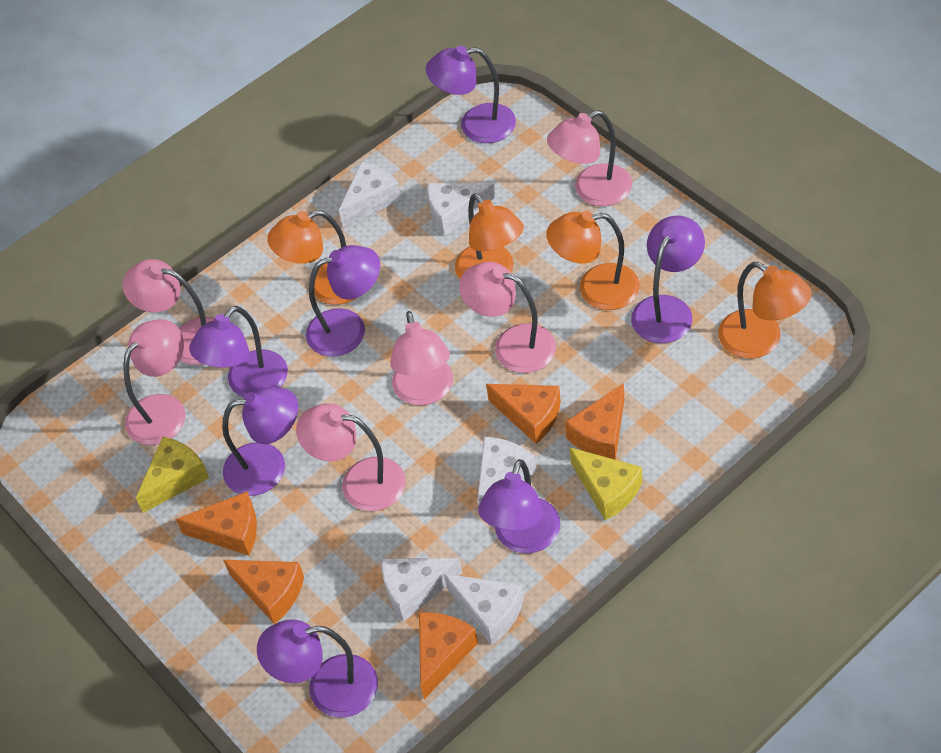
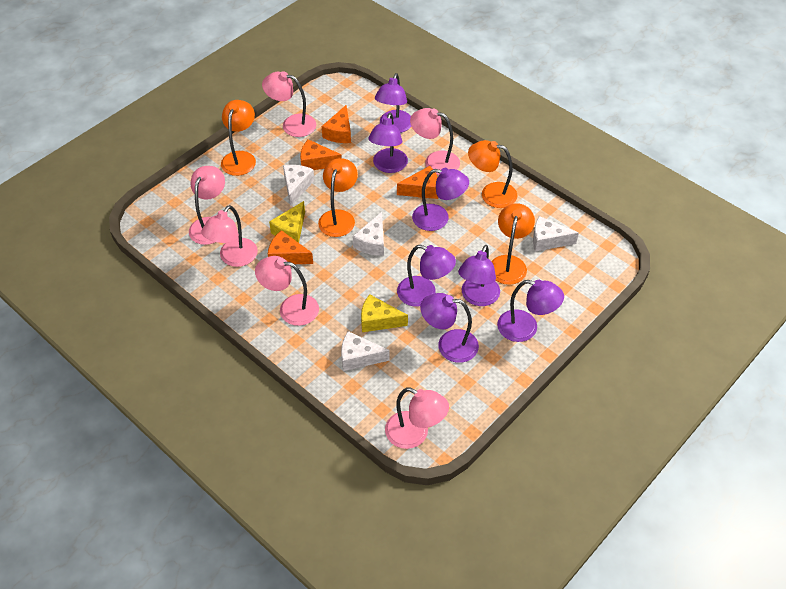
orange cheese: [176,491,257,556] [223,560,304,624] [419,612,478,699] [486,384,561,444] [565,383,624,460] = 5 -> [268,230,313,264] [300,139,342,170] [322,105,351,143] [397,166,438,199] = 4
white cheese: [339,161,402,227] [382,558,462,622] [427,183,496,236] [444,574,524,645] [477,437,537,507] = 5 -> [283,165,315,206] [341,331,390,371] [353,212,384,256] [533,216,579,252] = 4

